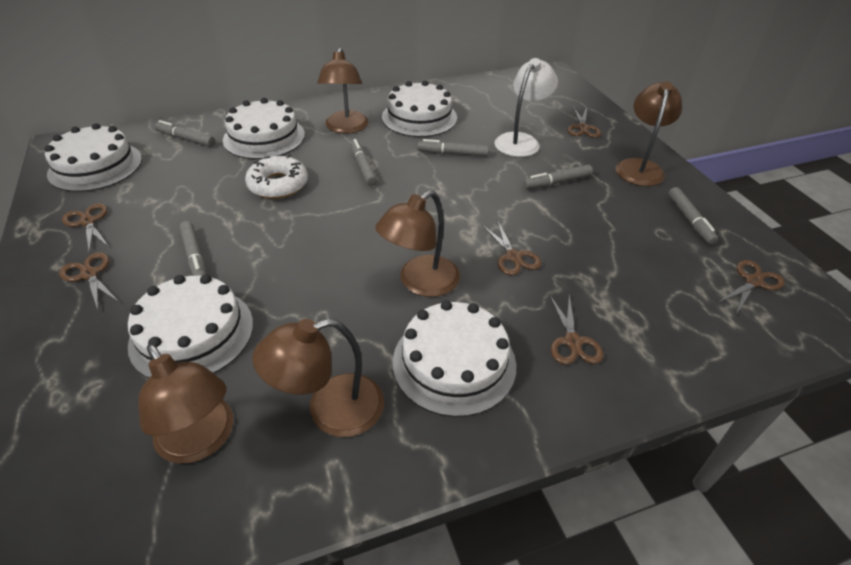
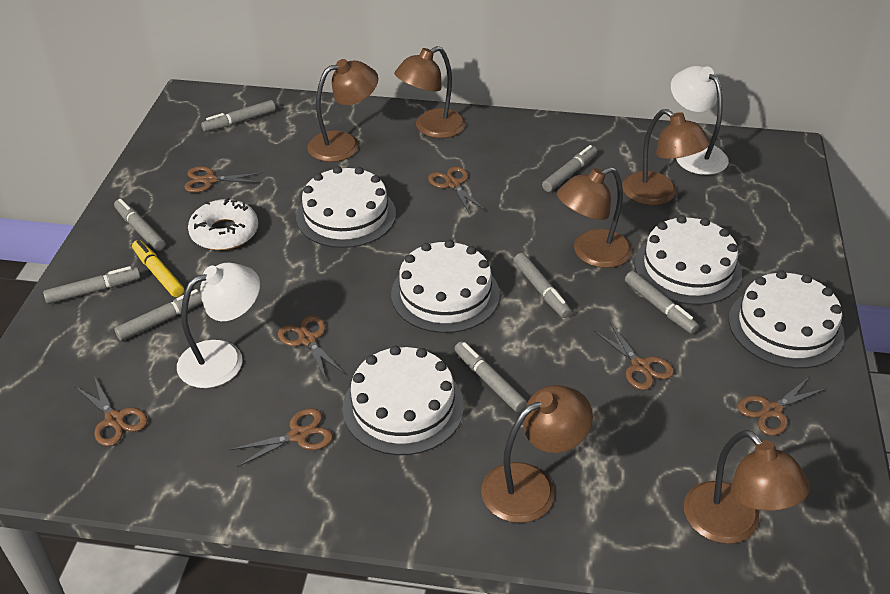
brown lamp: [138,344,233,464] [252,319,384,437] [317,48,368,134] [375,190,460,297] [616,82,682,186] = 5 -> [307,59,378,162] [394,46,466,138] [481,385,593,523] [557,167,632,268] [622,109,711,205] [684,430,810,544] = 6
brown scissors: [59,252,120,310] [62,203,109,252] [482,222,542,276] [550,295,603,365] [567,107,601,138] [718,260,785,314] = 6 -> [75,376,148,446] [184,166,262,193] [230,408,333,467] [278,315,345,380] [428,166,485,215] [594,323,674,390] [738,376,827,436] = 7
grey marker: [155,120,215,147] [179,221,207,276] [350,139,377,186] [418,139,489,157] [523,165,593,189] [668,187,718,245] = 6 -> [43,266,141,304] [114,199,166,251] [114,289,203,341] [201,100,276,132] [455,341,527,412] [514,253,571,318] [542,145,597,192] [625,271,699,334] = 8
white lamp: [494,58,558,157] = 1 -> [177,263,260,388] [671,66,729,175] = 2
yellow marker: none = 0 -> [132,240,184,297] = 1

